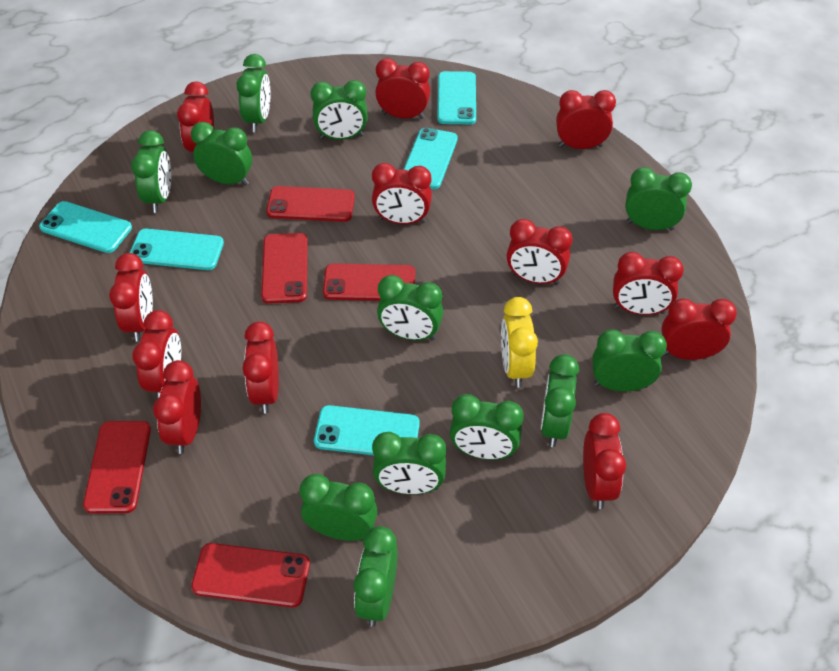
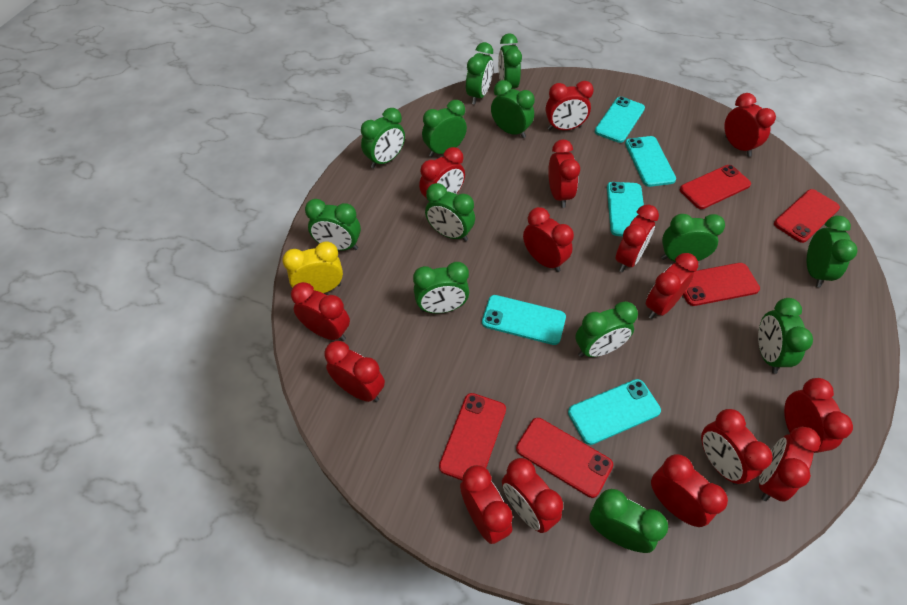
green clock: [131,130,171,213] [191,122,252,185] [236,54,271,132] [300,474,378,541] [310,80,368,140] [354,526,398,627] [372,432,446,494] [377,275,443,341] [450,394,524,460] [541,354,579,447] [592,330,667,392] [625,167,692,231] = 12 -> [305,199,361,251] [361,108,405,168] [413,262,469,313] [422,100,467,157] [425,183,475,241] [466,42,493,104] [491,80,535,138] [498,33,522,89] [575,301,638,357] [589,489,668,553] [661,214,725,262] [758,298,813,374] [807,216,858,288] = 13
red clock: [109,253,153,342] [132,310,181,399] [153,360,201,454] [177,81,214,152] [242,321,279,413] [372,163,432,224] [375,58,430,119] [507,219,573,285] [556,90,616,149] [583,413,626,509] [613,252,684,315] [661,299,737,360] = 12 -> [291,282,350,341] [325,341,385,402] [419,147,465,199] [460,465,513,544] [502,458,563,533] [523,207,574,272] [546,81,594,130] [548,140,580,208] [615,205,659,272] [646,253,698,319] [651,454,728,527] [701,409,773,485] [724,93,776,157] [759,427,821,502] [784,378,853,453] = 15

